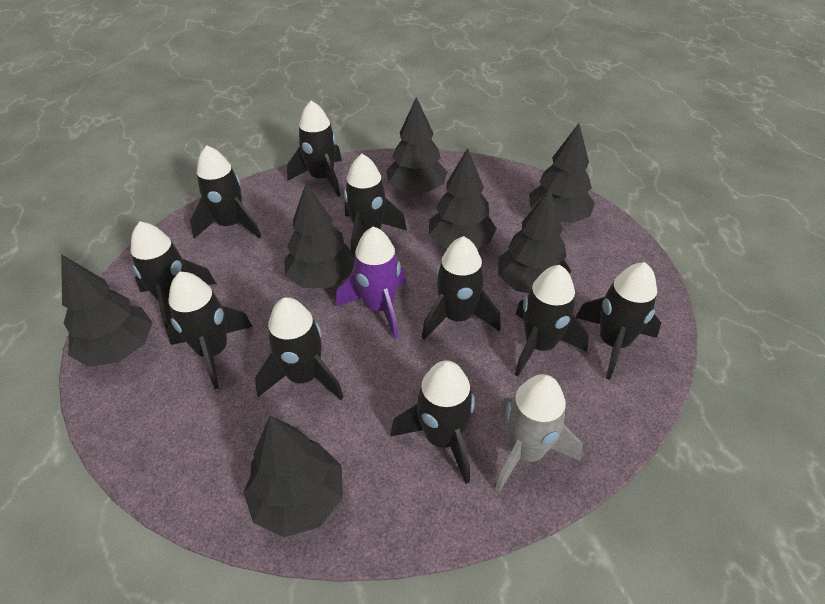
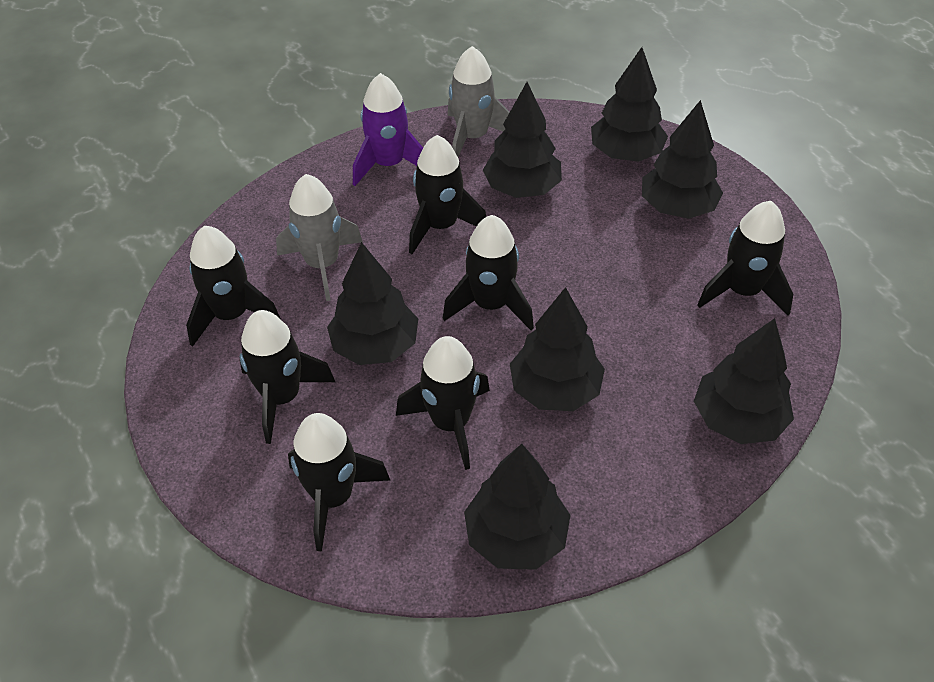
black rocket: [131,221,216,330] [166,272,253,389] [190,145,261,239] [255,297,344,400] [287,100,342,197] [344,154,407,256] [390,360,475,484] [422,236,501,340] [514,265,589,377] [576,262,661,380] = 10 -> [186,226,280,347] [239,310,335,444] [288,413,390,552] [396,336,490,470] [409,135,486,254] [443,215,534,330] [698,201,793,316] = 7
grey rocket: [495,374,583,493] = 1 -> [276,174,363,301] [448,46,510,157] = 2

